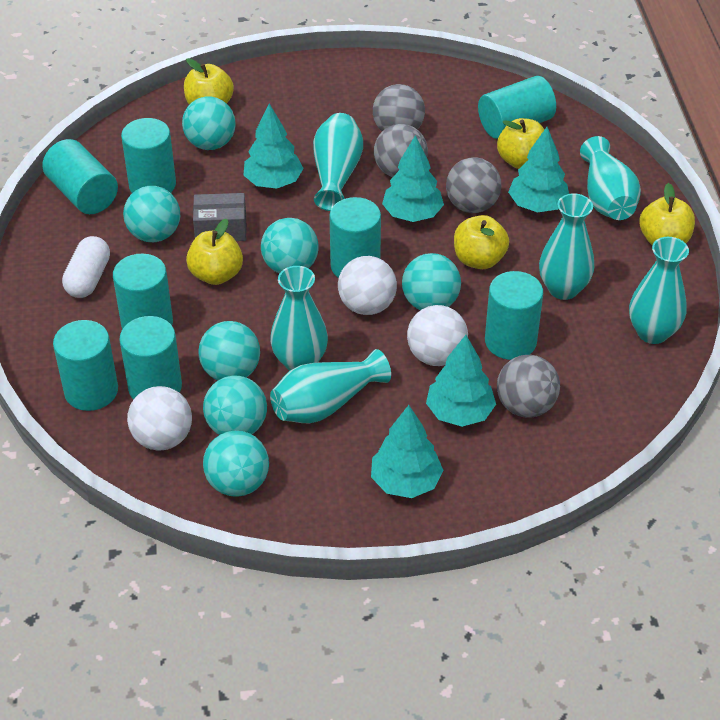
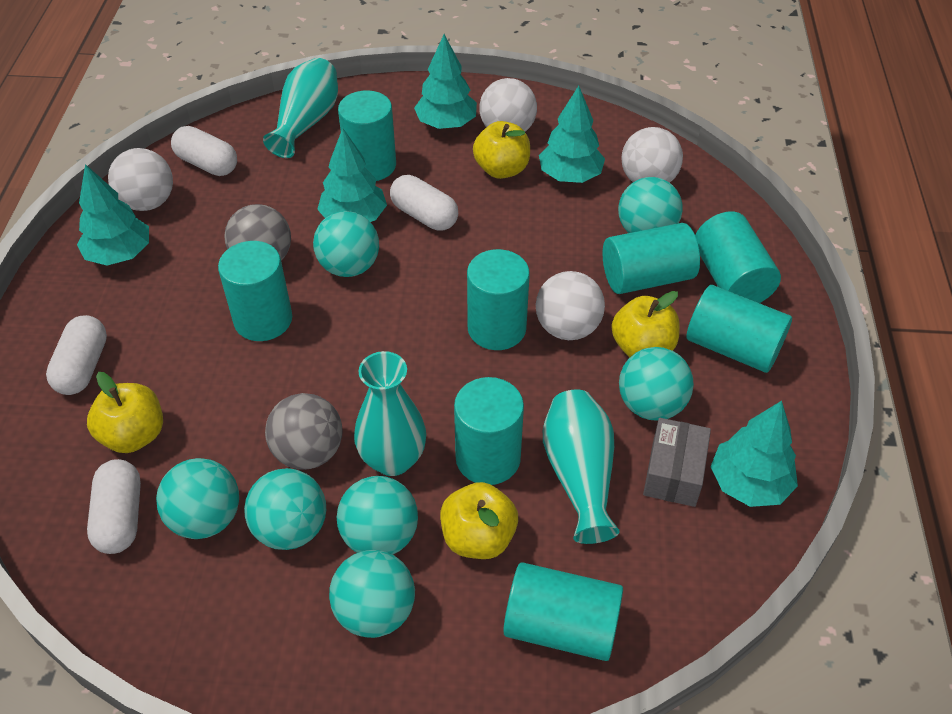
grey ball: [373,84,425,131] [374,124,428,177] [446,157,501,213] [497,355,560,418] = 4 -> [224,204,291,261] [265,393,343,470] = 2
turquoise vase: [270,266,328,371] [270,349,391,424] [313,113,363,211] [539,194,594,300] [580,136,641,220] [629,237,689,344] = 6 -> [263,58,338,158] [354,351,426,476] [543,389,620,544] = 3
white ball: [127,386,192,451] [338,256,397,315] [407,305,468,366] = 3 -> [108,148,173,211] [479,78,537,132] [536,271,605,340] [622,127,683,183] = 4
white capsule: [62,236,110,298] = 1 -> [46,315,107,395] [87,459,141,554] [171,126,237,176] [390,175,458,231] = 4
yellow apple: [184,58,234,104] [186,219,243,285] [454,215,509,269] [497,118,544,169] [639,183,695,245] = 5 -> [87,372,163,453] [440,482,518,559] [473,121,530,179] [611,291,680,357] = 4

